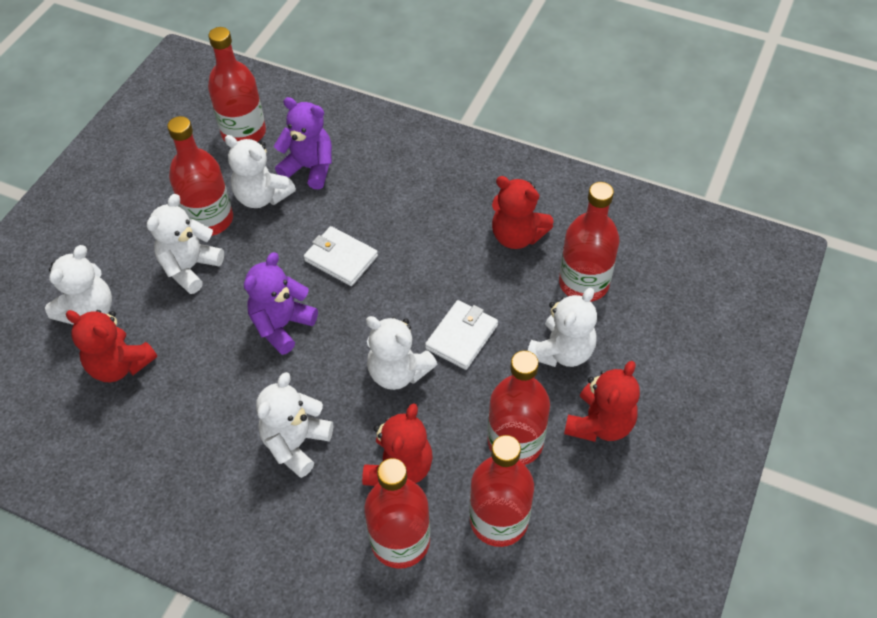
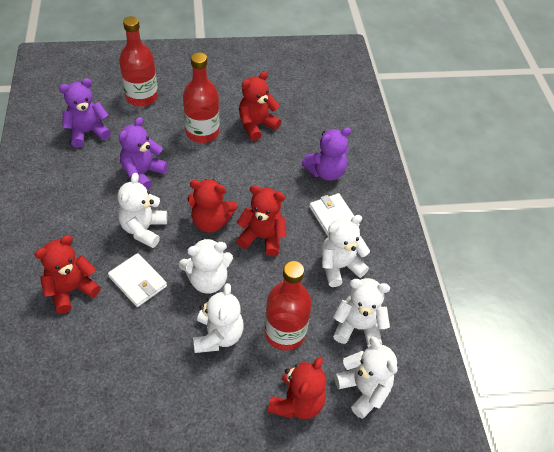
purple teddy bear: [244,252,318,355] [274,97,332,189] = 2 -> [59,78,111,148] [119,117,168,190] [301,127,351,181] = 3
red bottle: [167,116,233,236] [208,27,266,142] [364,458,430,569] [469,435,534,547] [487,351,550,465] [559,182,620,301] = 6 -> [119,16,158,107] [183,52,219,143] [264,261,312,351] = 3
red teddy bear: [66,310,157,382] [362,403,433,486] [492,176,554,249] [564,361,640,442] = 4 -> [34,235,101,314] [187,179,237,233] [236,185,286,256] [239,71,281,141] [267,357,326,419] = 5

